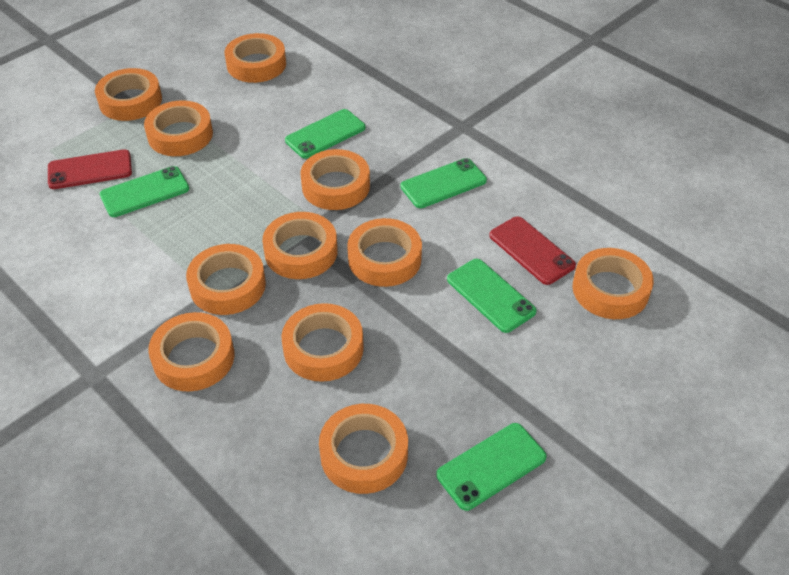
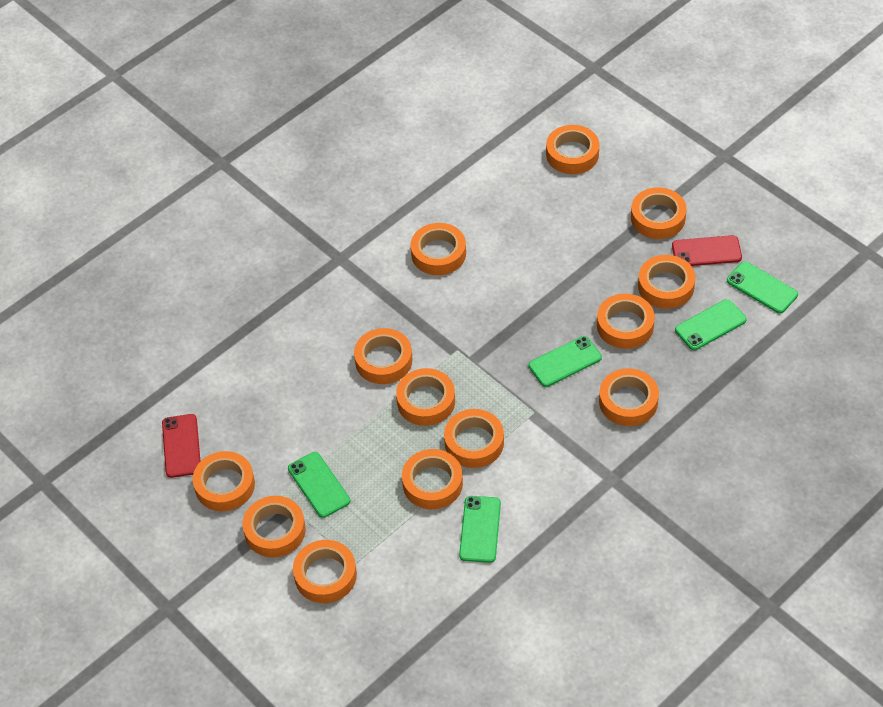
orange tape: [95,68,162,121] [144,100,213,156] [148,312,234,392] [186,244,266,315] [225,33,286,83] [262,212,338,279] [282,303,364,382] [300,149,370,210] [319,404,408,494] [347,218,422,287] [573,248,654,319] = 11 -> [193,451,255,511] [243,496,306,557] [293,540,357,603] [354,328,412,384] [396,368,455,426] [402,449,463,509] [411,223,466,275] [444,409,504,468] [546,125,599,174] [597,294,655,349] [599,368,659,426] [631,187,687,239] [638,255,696,309] = 13

